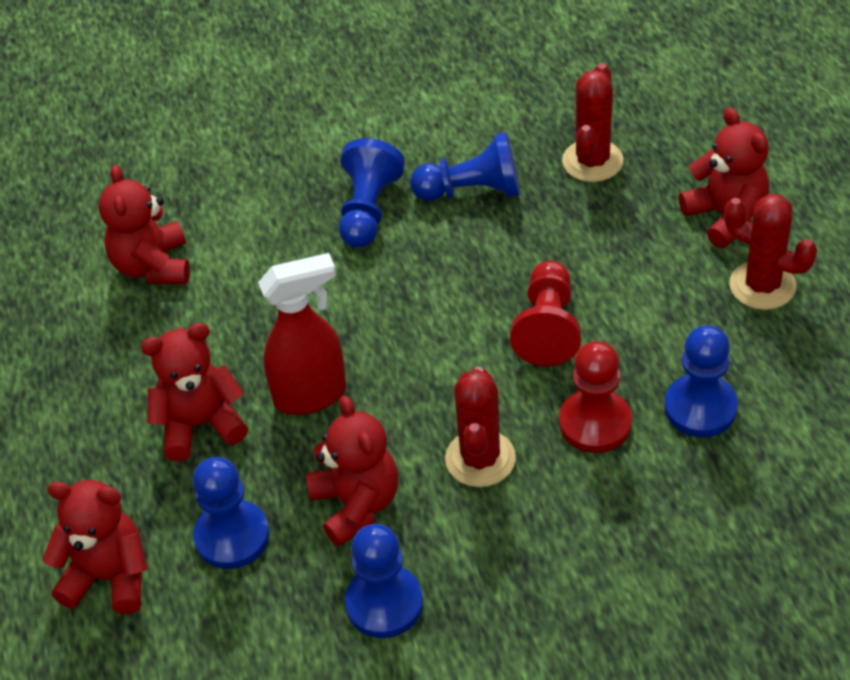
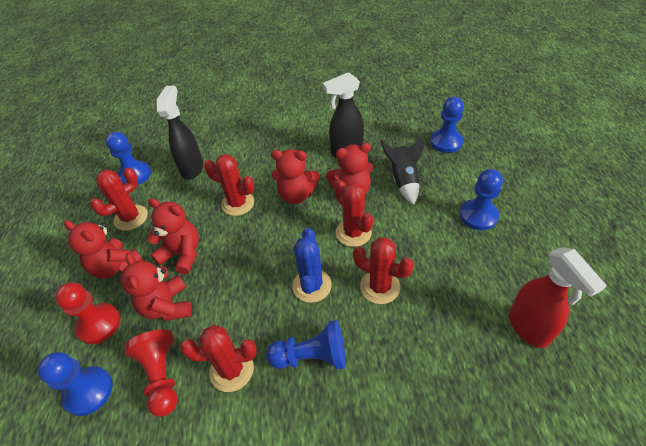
black rocket: none = 0 -> [380,136,424,205] = 1
black spray bottle: none = 0 -> [157,86,203,180] [323,72,364,158] = 2
blue cactus: none = 0 -> [292,228,332,303] = 1
red cactus: [445,367,516,487] [562,63,623,182] [724,194,817,310] = 3 -> [90,168,148,231] [180,325,257,392] [204,154,254,216] [334,180,373,247] [353,237,414,304] = 5

